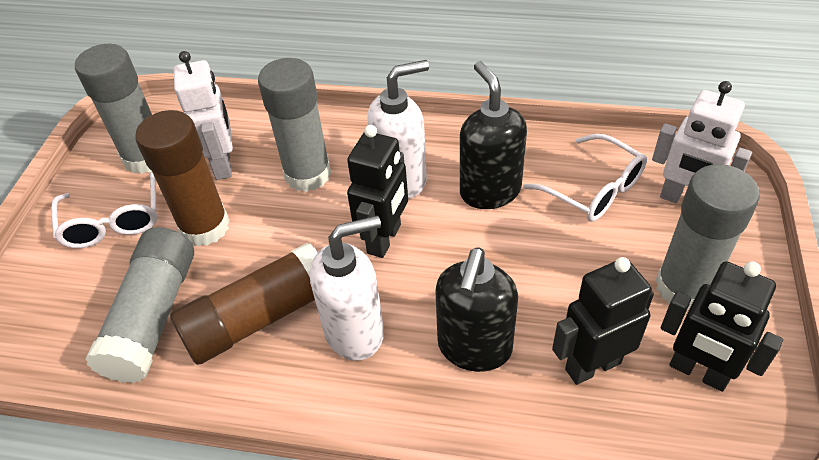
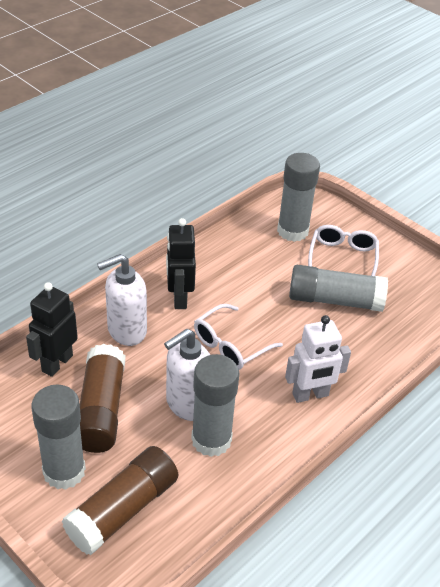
black robot: [347,125,408,258] [552,257,654,385] [661,261,783,392] = 3 -> [26,282,78,377] [166,218,196,309] = 2
black soap dispenser: [435,247,518,372] [460,61,527,209] = 2 -> none = 0
white robot: [174,51,233,180] [652,81,752,203] = 2 -> [285,315,351,403] = 1

